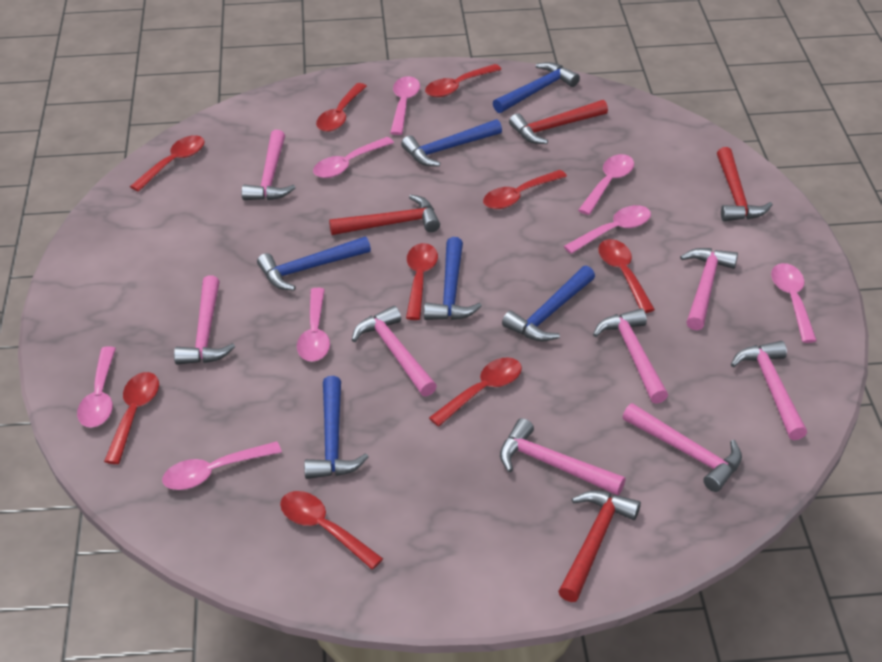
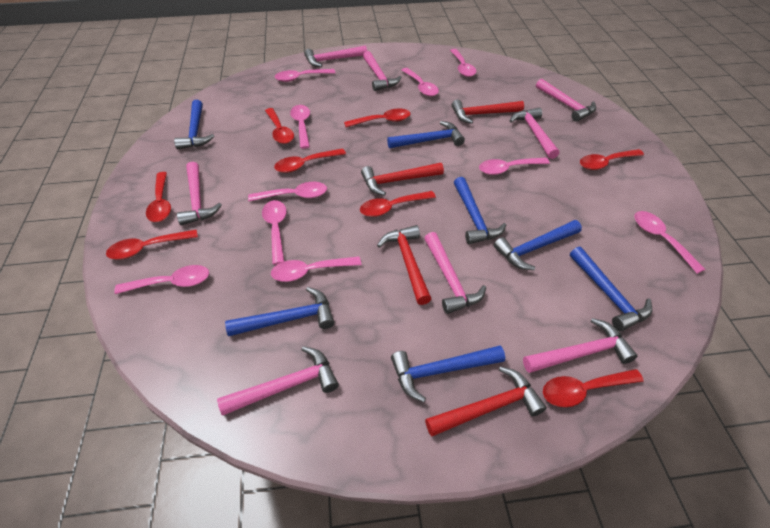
blue hammer: [257,237,371,291] [304,376,368,479] [401,119,502,166] [424,237,482,320] [493,62,580,113] [502,266,595,342] = 6 -> [174,100,214,149] [225,287,334,336] [387,121,465,148] [391,346,505,402] [454,177,506,244] [494,220,582,270] [570,247,652,331] = 7
pink spoon: [77,346,116,428] [162,441,282,490] [297,288,330,362] [313,137,394,178] [390,76,420,135] [564,205,651,254] [578,154,634,215] [771,263,817,343] = 8 -> [114,265,209,294] [248,182,327,201] [262,200,287,265] [271,256,361,282] [275,69,335,82] [290,105,310,149] [402,68,439,96] [450,49,476,77] [479,157,550,175] [634,211,706,274] = 10
red spoon: [104,372,159,464] [130,135,205,192] [280,491,383,569] [316,83,367,132] [406,243,438,320] [425,64,502,97] [429,357,522,427] [483,170,567,209] [598,239,655,313] = 9 -> [106,230,198,259] [146,172,171,222] [265,108,294,144] [274,148,346,173] [344,108,411,127] [360,191,436,217] [543,369,644,407] [580,149,644,170] = 8

